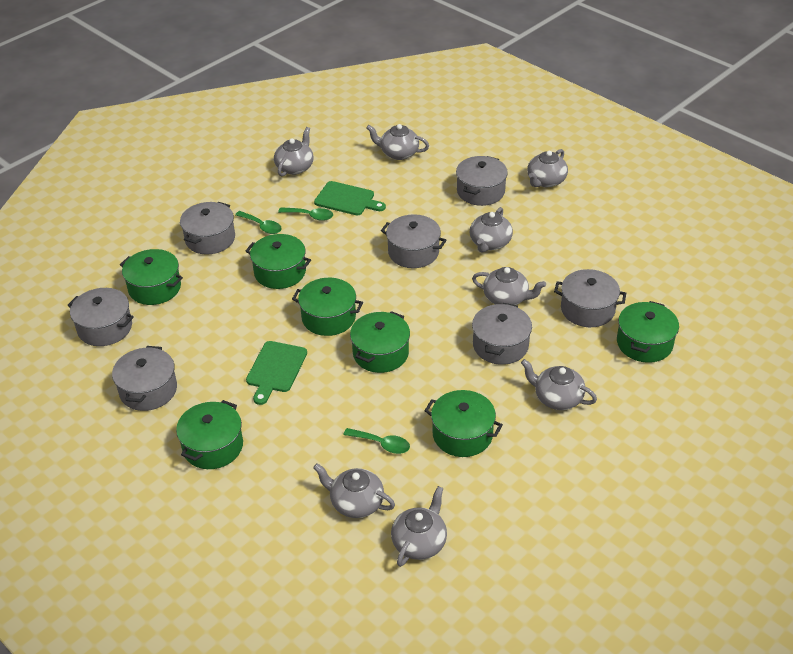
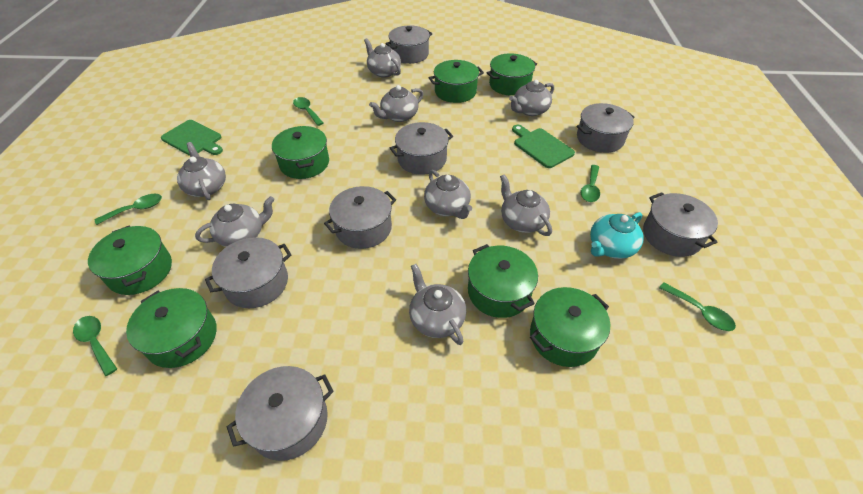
green spoon: [235,211,282,234] [278,207,333,221] [343,428,410,454] = 3 -> [73,316,117,376] [95,194,162,225] [293,97,323,126] [581,165,600,202] [659,282,736,331] = 5
turquoise teapot: none = 0 -> [590,212,644,259] = 1

